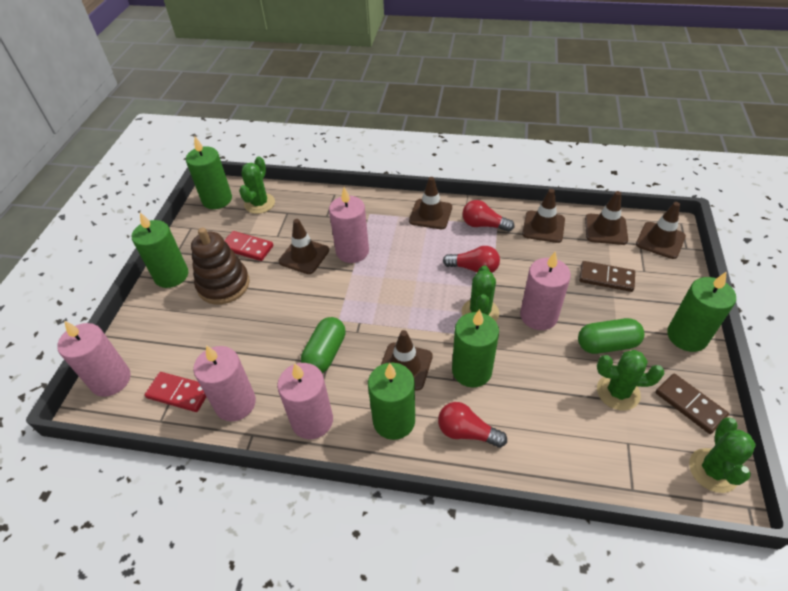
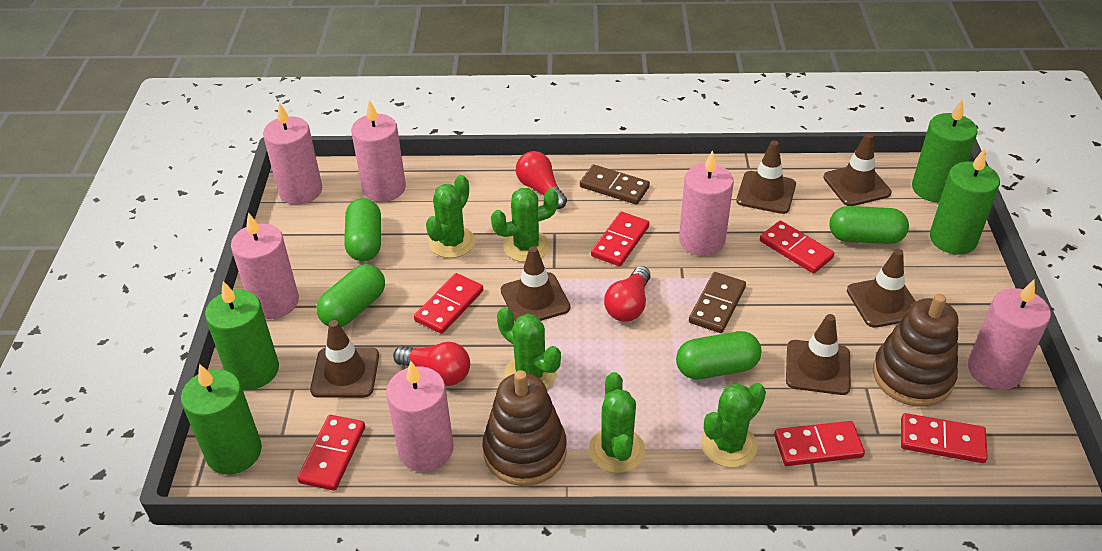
brown stacking toy: [191,228,250,304] = 1 -> [483,370,567,486] [873,294,958,407] = 2
green cactus: [239,156,275,214] [462,265,499,321] [597,350,664,411] [689,417,756,493] = 4 -> [426,175,475,258] [491,188,559,262] [497,307,561,389] [589,372,645,473] [701,383,766,468] = 5
green candle: [132,212,188,288] [186,137,232,209] [368,363,415,440] [452,309,499,387] [667,272,736,352] = 5 -> [181,364,262,474] [205,281,279,390] [912,99,978,202] [930,148,1000,255] = 4
green capsule: [301,317,346,373] [578,318,644,354] = 2 -> [316,264,385,327] [344,198,381,261] [676,331,762,379] [829,206,909,244] = 4
pink candle: [57,321,131,397] [193,345,256,421] [277,363,333,439] [329,187,369,263] [520,252,571,330] = 5 -> [231,212,299,319] [263,103,322,205] [351,100,406,202] [386,361,454,472] [679,150,734,256] [968,280,1051,390] = 6
red domino: [145,372,206,412] [224,231,273,261] = 2 -> [297,415,365,491] [414,273,483,334] [591,212,649,266] [760,221,835,274] [774,421,865,466] [901,413,988,463] = 6

